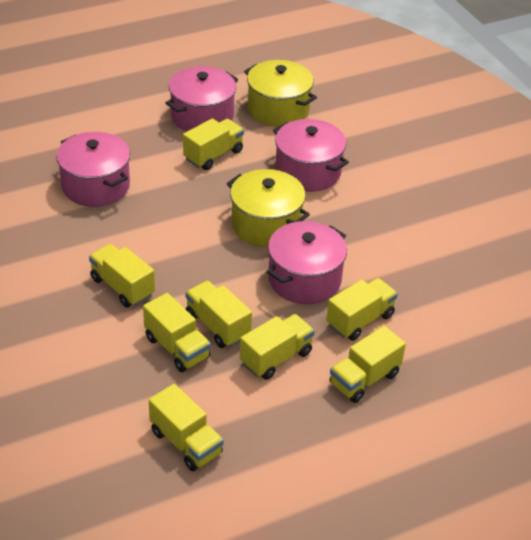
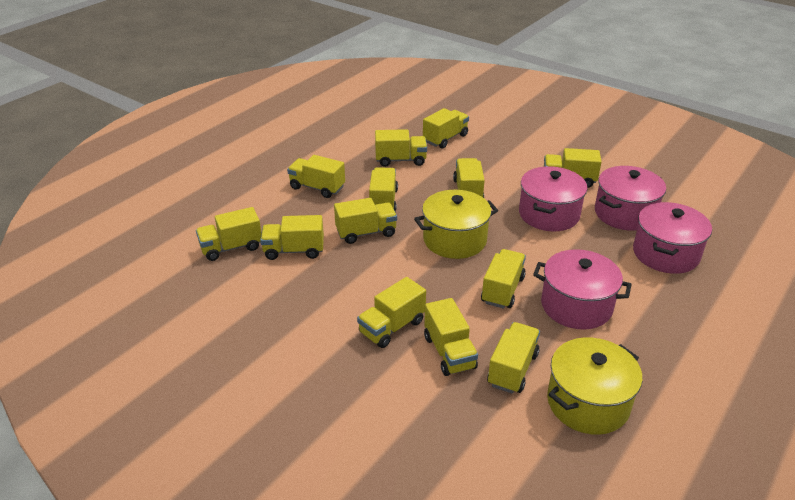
yellow truck: [89,244,155,307] [143,293,211,372] [149,384,224,471] [183,118,244,170] [185,281,252,348] [240,314,314,380] [326,278,398,341] [329,326,406,403] = 8 -> [196,207,261,261] [260,215,324,260] [287,155,345,198] [334,198,397,244] [357,277,426,348] [369,167,398,212] [375,129,427,167] [423,108,469,149] [424,298,478,376] [453,158,485,198] [481,249,526,309] [487,322,540,394] [544,148,601,188] = 13

